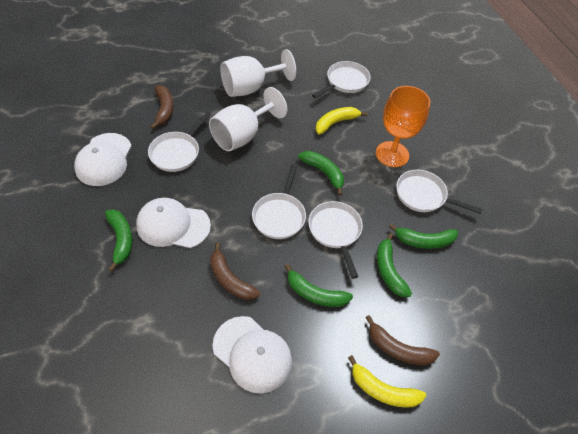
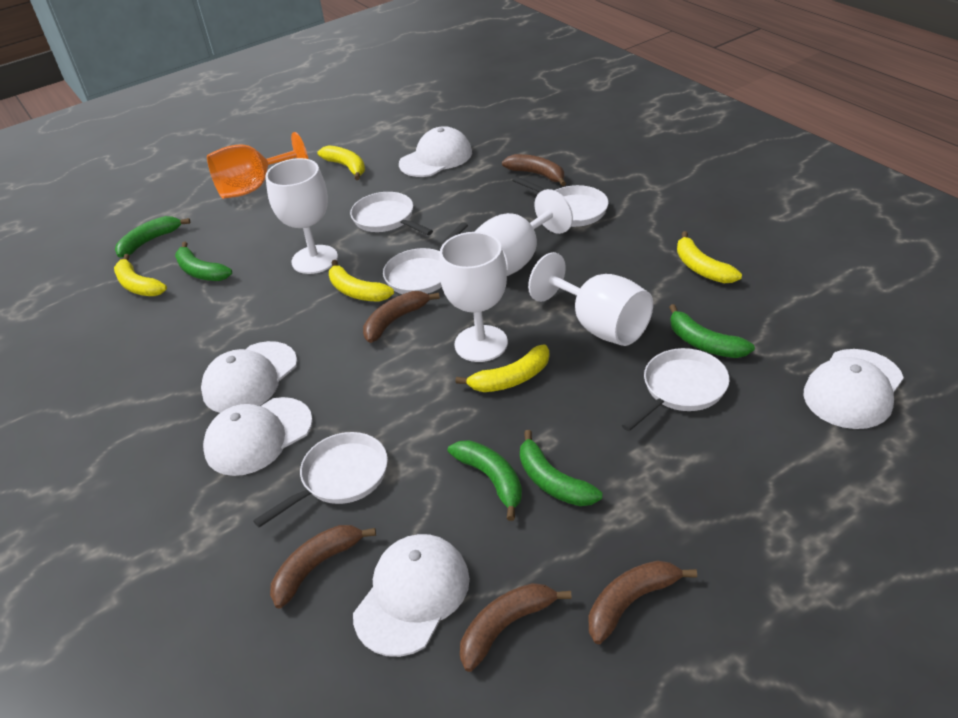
brown banana: [151,85,173,129] [210,243,260,300] [365,315,440,365] = 3 -> [270,525,376,609] [363,291,440,343] [460,583,572,672] [502,154,566,186] [589,560,697,644] = 5
white cap: [74,133,131,186] [136,198,211,248] [213,316,292,394] = 3 -> [201,341,297,413] [203,397,313,476] [353,534,470,657] [399,126,472,177] [804,349,904,429] = 5
white goblet: [209,87,288,151] [220,49,296,97] = 2 -> [265,158,338,274] [439,232,508,362] [475,189,573,276] [528,252,653,346] = 4
yellow banana: [316,107,368,134] [348,355,426,408] = 2 -> [114,254,167,296] [317,145,365,180] [329,260,394,302] [455,345,550,392] [677,231,742,283] = 5

